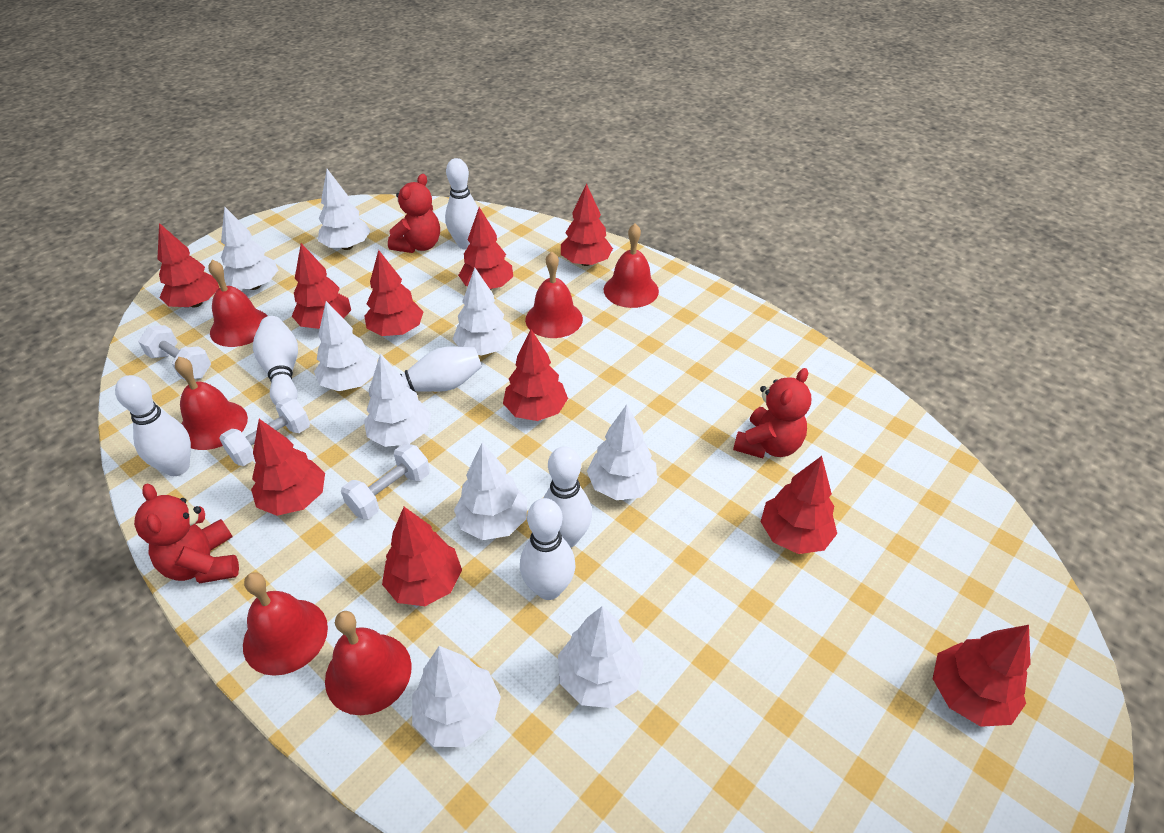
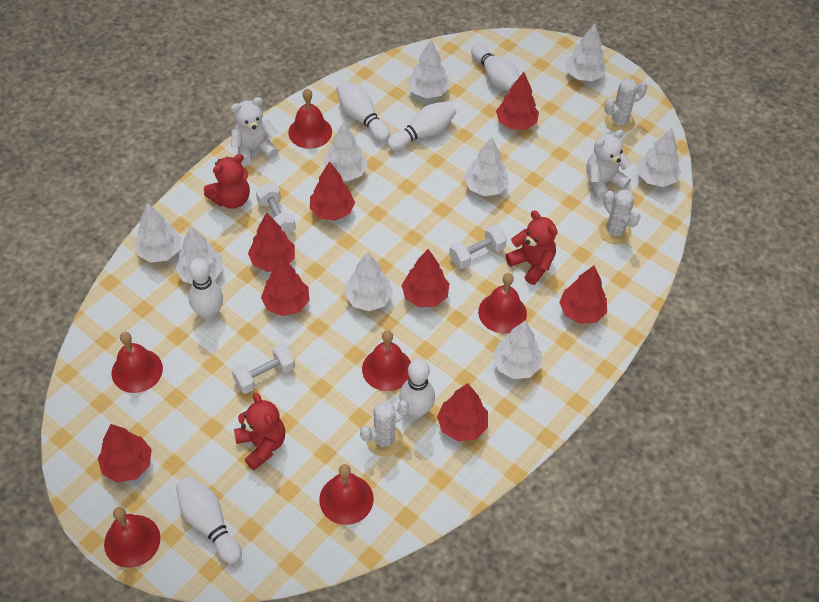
red tree: [157,223,219,307] [251,419,325,516] [292,243,351,329] [365,250,423,336] [382,507,462,606] [458,207,513,290] [503,329,568,421] [561,183,613,266] [761,456,837,554] [933,625,1031,727] = 10 -> [98,424,152,483] [248,212,295,272] [261,257,310,316] [310,161,355,221] [401,249,449,307] [437,383,488,441] [496,72,539,130] [559,266,607,324] = 8
white cactus: none = 0 -> [360,400,409,457] [599,189,641,245] [604,78,647,133] = 3
white teddy bear: none = 0 -> [231,97,279,166] [586,130,631,200] = 2

